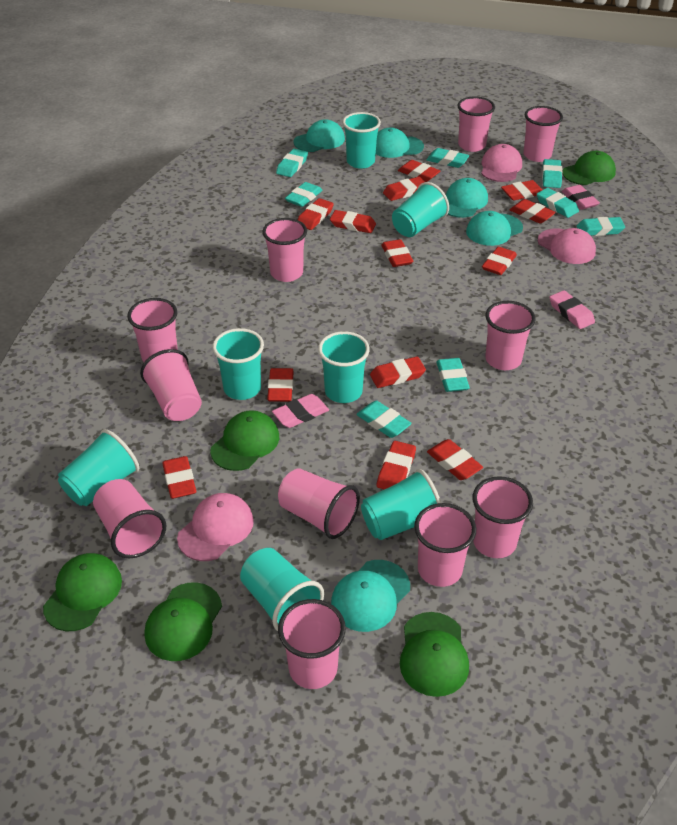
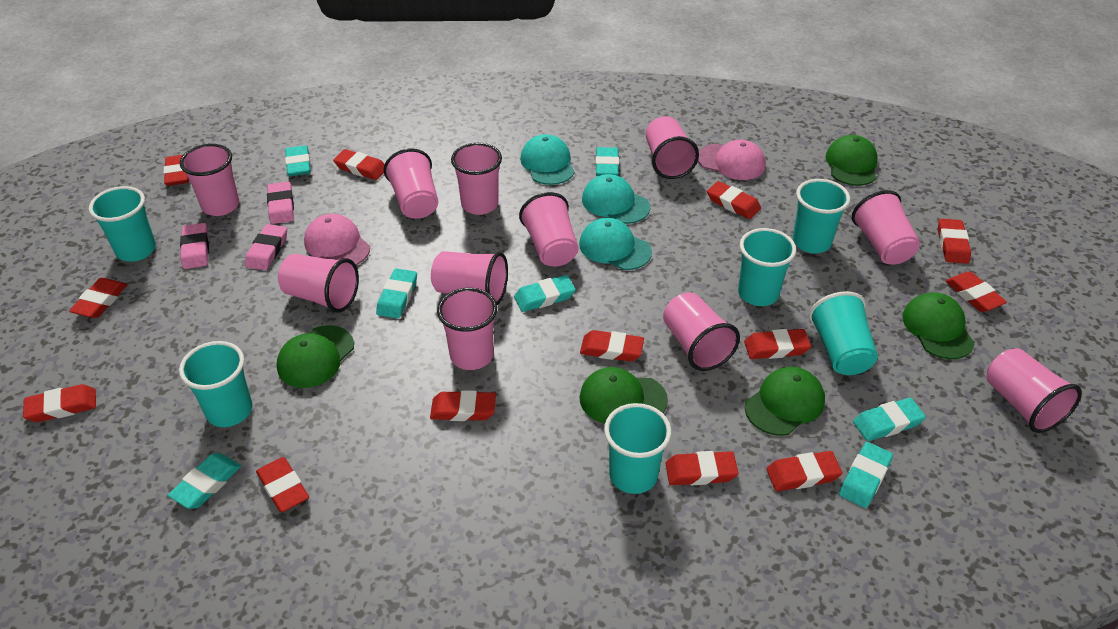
pink cap: [177,493,254,561] [481,144,522,182] [538,228,596,264] = 3 -> [304,214,370,265] [698,140,766,180] = 2
turquoise cap: [293,119,345,152] [331,560,410,632] [376,128,424,158] [446,178,488,218] [466,211,523,246] = 5 -> [520,134,575,185] [579,218,652,270] [582,174,650,224] = 3
turquoise cup: [58,429,139,506] [212,328,264,400] [240,548,324,631] [318,331,370,403] [342,112,381,169] [361,469,441,540] [392,182,449,237] = 7 -> [89,186,156,261] [179,341,252,427] [604,403,672,494] [738,228,797,306] [793,179,850,253] [809,291,878,375] = 6
turquoise eraser: [276,149,308,177] [285,182,322,207] [356,401,412,438] [427,148,470,168] [436,358,470,392] [537,188,579,218] [542,159,562,188] [577,217,625,236] = 8 -> [168,453,241,509] [285,145,311,176] [376,268,417,319] [514,275,576,312] [595,147,619,176] [839,442,893,508] [853,398,926,441] = 7

